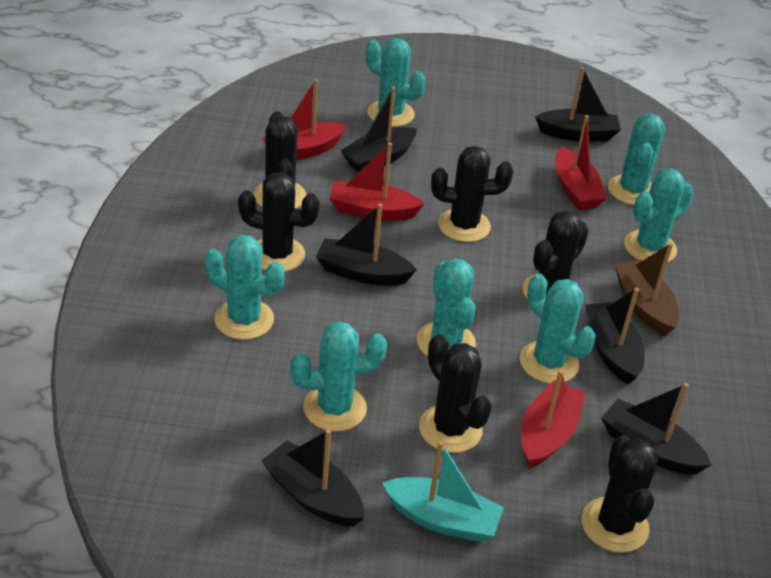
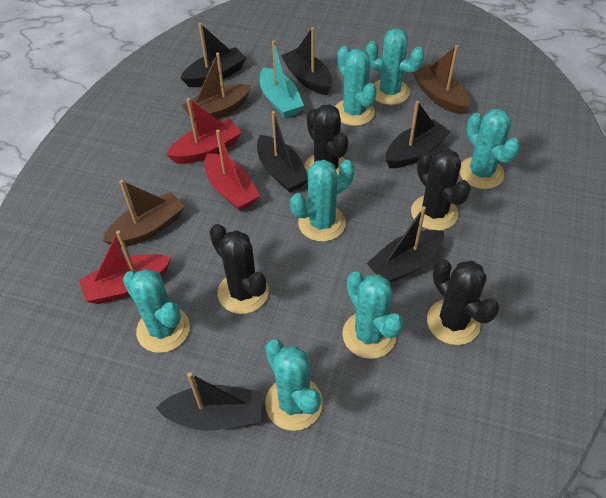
black cactus: [238,173,320,272] [254,111,306,209] [419,334,492,453] [431,146,513,242] [523,211,589,299] [581,435,658,553] = 6 -> [209,224,269,314] [304,104,348,176] [411,149,471,230] [427,259,500,345] = 4
brown boat: [614,243,679,336] = 1 -> [103,180,185,248] [181,53,251,121] [413,45,470,114] = 3
red boat: [262,79,347,160] [329,142,425,221] [521,370,586,468] [555,115,607,210] = 4 -> [79,230,171,304] [166,98,242,164] [205,130,260,211] = 3

